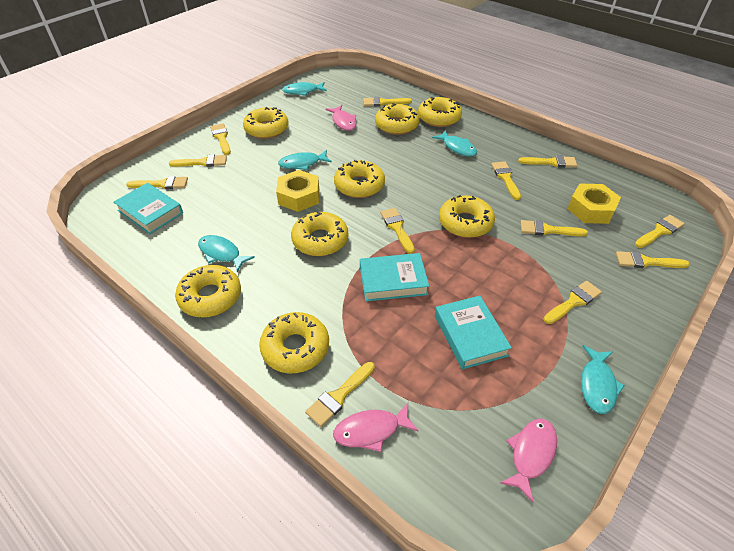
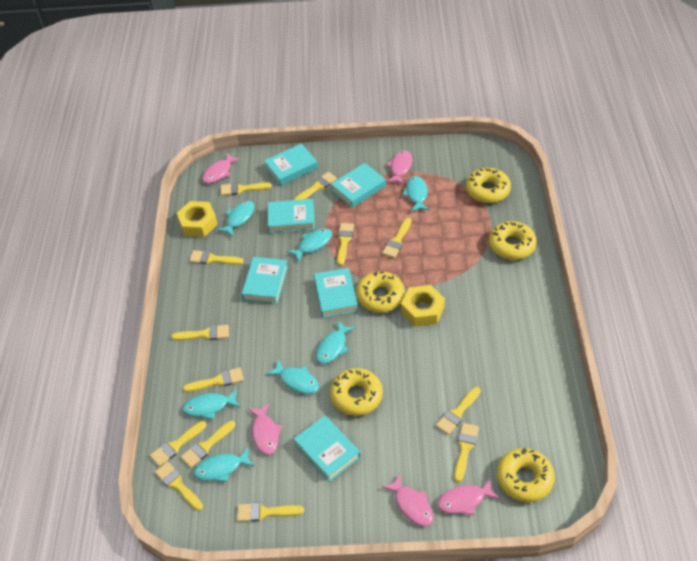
pink fish: [325,105,356,131] [333,403,419,452] [500,419,557,503] = 3 -> [202,152,241,184] [248,404,282,455] [382,474,433,526] [386,150,412,185] [437,479,500,515] = 5
turquoise book: [114,183,183,234] [360,253,429,301] [435,296,512,370] = 3 -> [241,257,288,304] [264,144,318,186] [268,199,315,233] [294,415,361,482] [314,268,358,318] [331,163,386,208] = 6
turquoise fish: [198,235,255,272] [278,150,332,170] [282,82,327,96] [432,130,477,157] [581,345,625,414] = 5 -> [182,389,240,420] [194,447,254,482] [217,201,254,237] [266,359,319,394] [287,228,332,262] [316,320,356,364] [402,176,430,212] = 7
yellow brush: [126,176,188,189] [169,155,227,167] [210,123,231,155] [305,362,375,427] [363,97,412,107] [380,208,415,254] [491,161,521,200] [518,155,577,168] [521,220,588,236] [544,281,602,324] [616,251,690,268] [635,215,684,248] = 12 -> [150,421,206,467] [155,461,203,511] [171,325,229,340] [181,421,235,468] [183,367,244,392] [189,250,244,265] [221,183,272,196] [237,503,304,522] [294,172,337,200] [337,223,354,265] [382,218,412,258] [436,387,481,435] [454,423,479,482] = 13
yellow donut: [175,265,241,318] [243,107,289,139] [259,312,329,373] [291,212,349,256] [334,160,385,198] [375,103,420,135] [418,97,462,127] [439,195,495,238] = 8 -> [330,368,383,416] [356,271,405,313] [466,168,511,203] [489,221,537,260] [497,448,555,502] = 5

